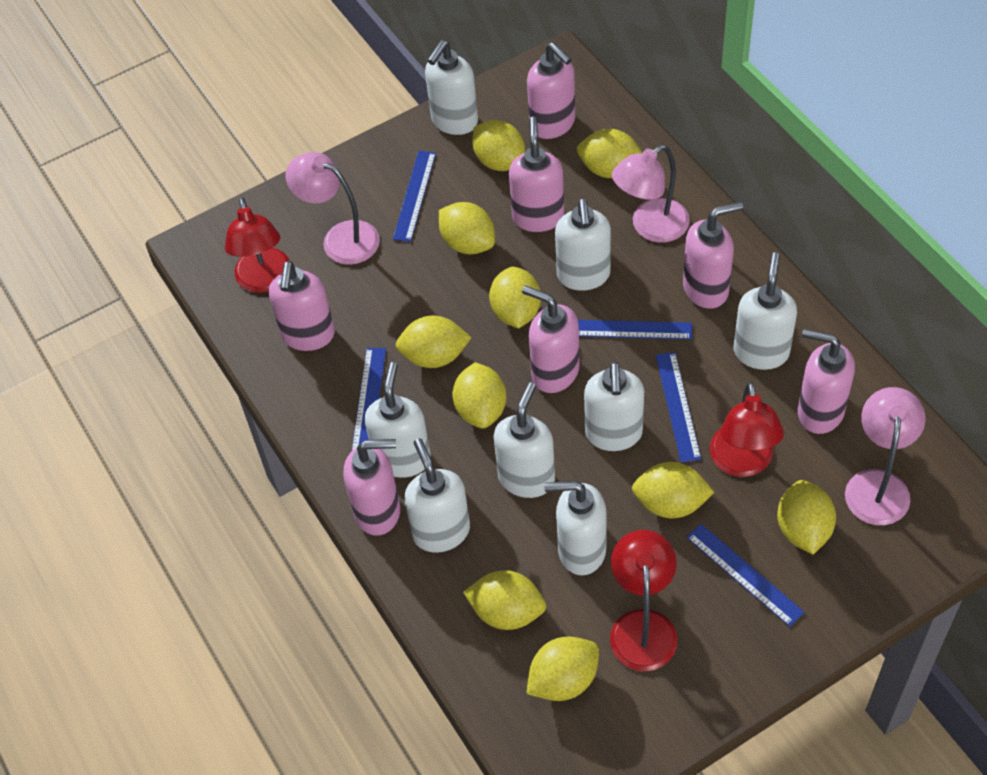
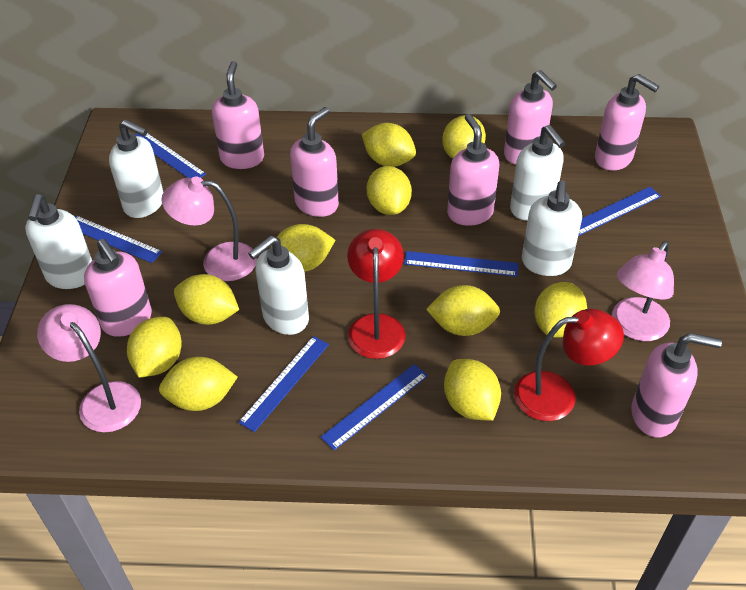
blue ruler: [351,348,386,452] [393,151,436,242] [578,320,692,339] [656,352,701,463] [686,524,805,627] = 5 -> [75,215,162,263] [135,133,206,178] [238,336,329,432] [321,364,428,450] [404,251,519,277] [578,187,661,236] = 6
red lamp: [225,197,290,293] [610,530,678,671] [710,381,784,477] = 3 -> [347,229,406,359] [514,309,624,421] = 2
white soap dispenser: [365,362,431,478] [404,438,470,553] [425,40,478,135] [494,382,555,498] [544,480,606,575] [555,198,611,291] [584,362,644,451] [734,252,797,370] = 8 -> [25,194,92,289] [109,119,164,218] [248,236,309,335] [510,125,565,221] [522,180,582,276] = 5

